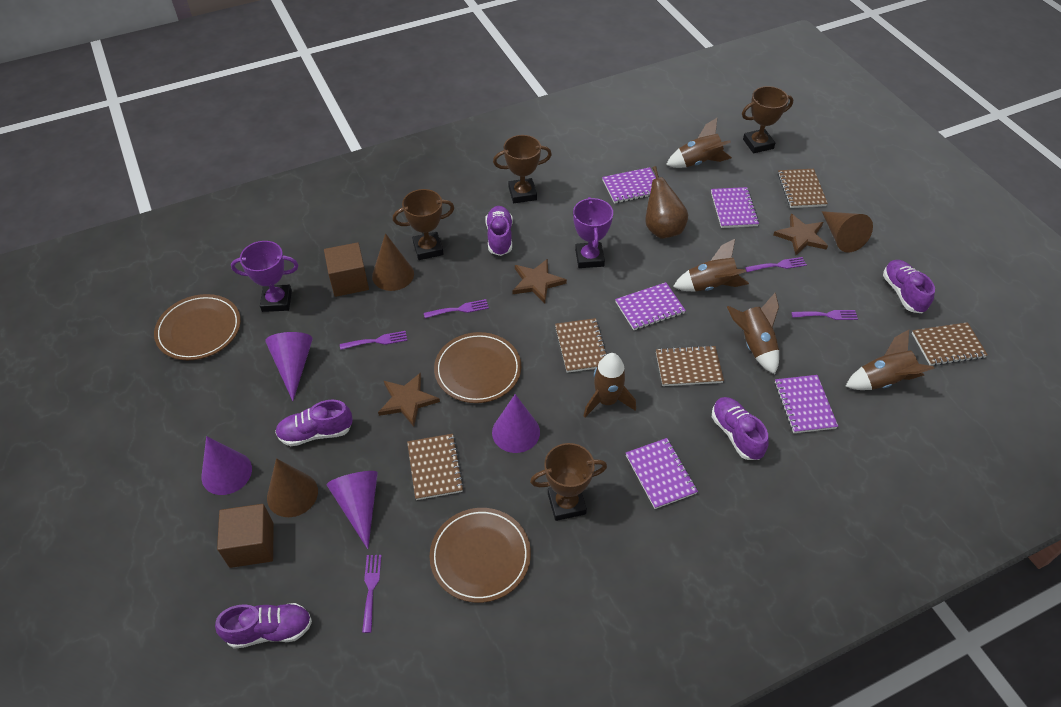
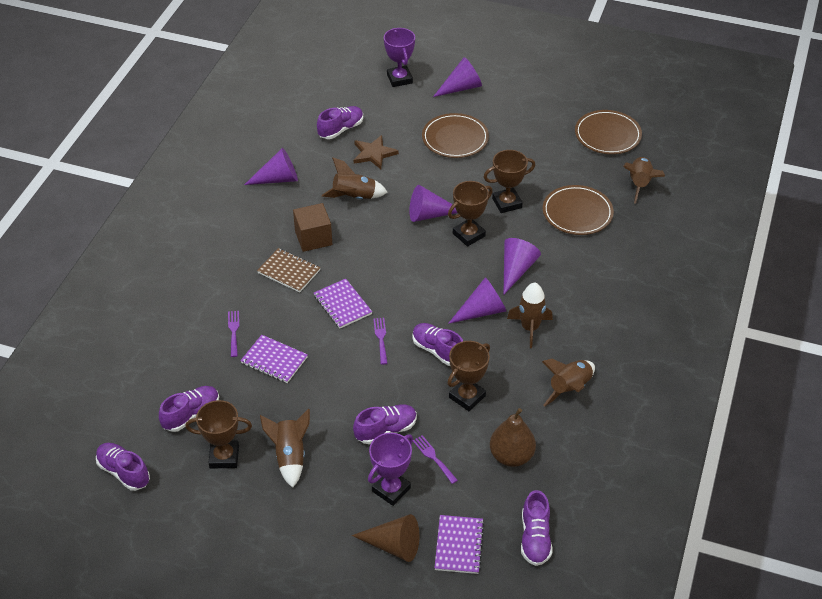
brown cone: [267,458,318,517] [372,233,414,291] [822,211,873,252] = 3 -> [352,514,419,562] = 1
brown cube: [217,504,274,568] [324,242,369,297] = 2 -> [293,203,332,252] = 1
brown notebook: [407,434,464,500] [555,318,607,373] [656,345,724,386] [778,169,828,208] [912,322,988,366] = 5 -> [257,248,321,292] = 1
brown star: [378,373,440,427] [512,259,567,303] [773,214,828,255] = 3 -> [354,135,399,169] = 1
purple cone: [202,436,252,495] [265,332,313,401] [326,471,378,549] [492,394,540,453] = 4 -> [244,148,298,185] [409,185,457,222] [433,57,482,97] [448,277,506,324] [503,238,541,295] = 5
purple fork: [340,331,407,350] [362,555,381,633] [424,299,489,318] [745,257,807,272] [791,310,858,320] = 5 -> [228,311,239,357] [373,318,388,365] [413,435,458,484] = 3
purple notebook: [602,167,656,203] [615,282,686,330] [626,438,698,509] [711,187,759,228] [775,375,838,433] = 5 -> [240,335,308,383] [314,278,372,328] [434,515,484,574] = 3
purple shoe: [215,603,312,649] [275,400,353,446] [485,206,513,256] [712,397,769,460] [883,260,935,313] = 5 -> [96,443,150,491] [159,386,219,432] [317,106,363,139] [353,404,417,444] [412,323,463,366] [521,490,552,566] = 6

